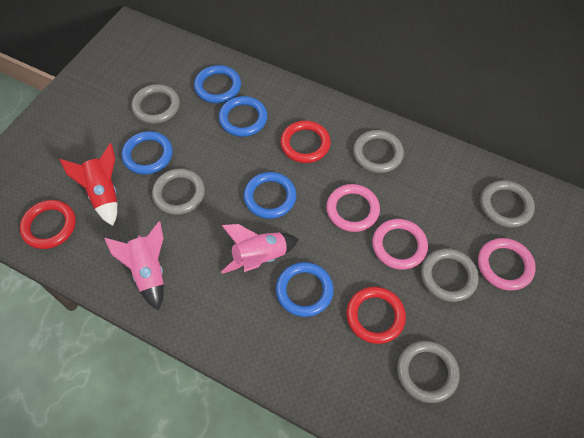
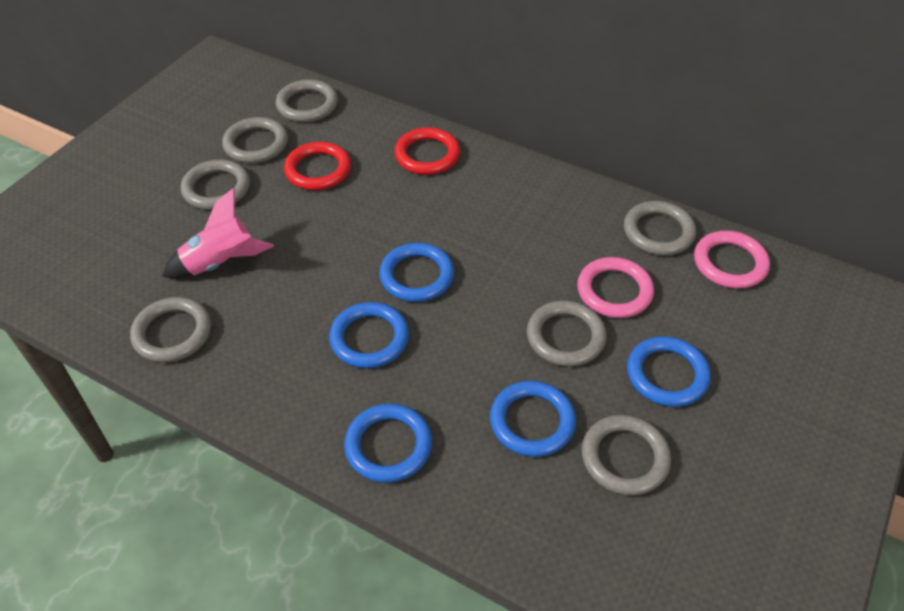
grey ring: [131,84,180,124] [152,168,205,215] [353,130,404,173] [397,341,460,403] [421,248,479,302] [480,180,535,228] = 6 -> [130,297,211,363] [181,159,250,210] [222,117,288,163] [276,79,338,122] [527,300,607,367] [582,415,671,496] [624,201,696,255] = 7
pink ring: [326,184,380,232] [372,219,428,270] [478,238,536,291] = 3 -> [577,257,654,318] [694,231,770,289] = 2
pink rocket: [104,221,164,311] [221,224,299,274] = 2 -> [162,188,274,278] = 1
red ring: [20,200,76,249] [280,121,331,163] [347,287,406,344] = 3 -> [284,142,351,190] [394,127,460,175] = 2
red rocket: [60,143,117,226] = 1 -> none = 0

